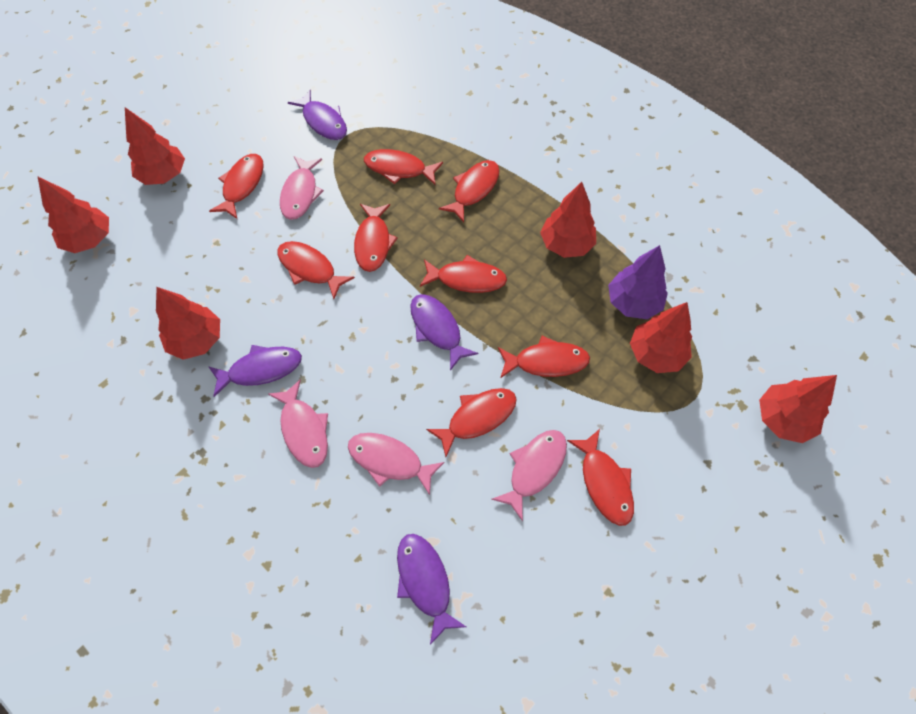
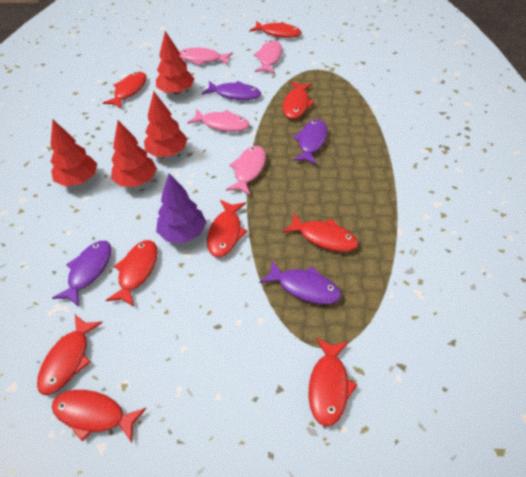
red tree: [38,177,109,253] [125,107,185,185] [156,287,220,360] [540,182,596,258] [630,302,692,373] [759,375,837,443] = 6 -> [51,120,97,186] [111,120,157,187] [144,91,188,157] [156,31,194,94] = 4

